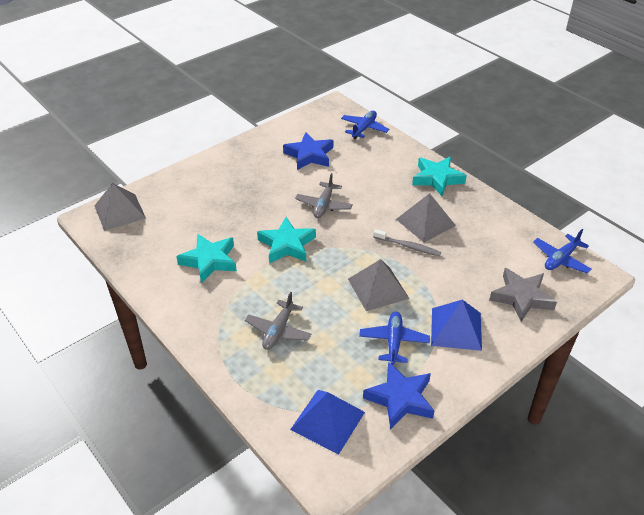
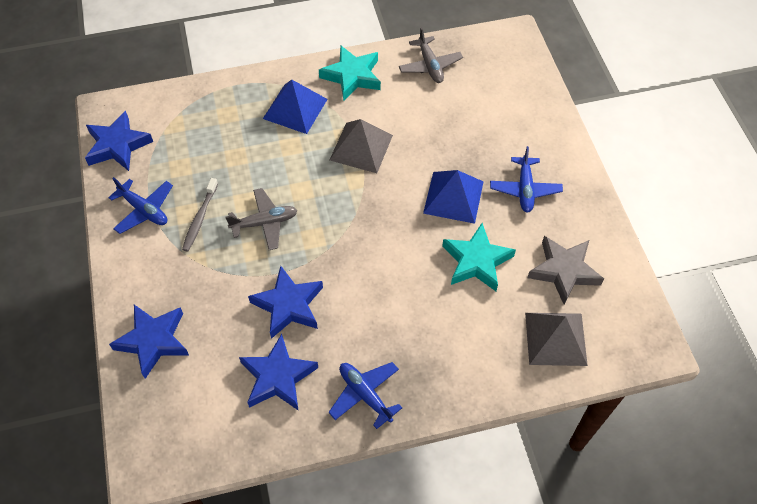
blue star: [283,132,333,170] [363,362,434,430] = 2 -> [85,111,153,171] [109,305,189,379] [239,334,318,411] [248,266,323,339] = 4
grey pyramid: [95,183,146,231] [348,259,410,311] [396,193,456,242] = 3 -> [330,119,393,173] [525,313,588,366] = 2
turquoise star: [176,234,237,283] [257,217,316,263] [412,157,467,196] = 3 -> [319,45,381,101] [442,223,516,291] = 2

